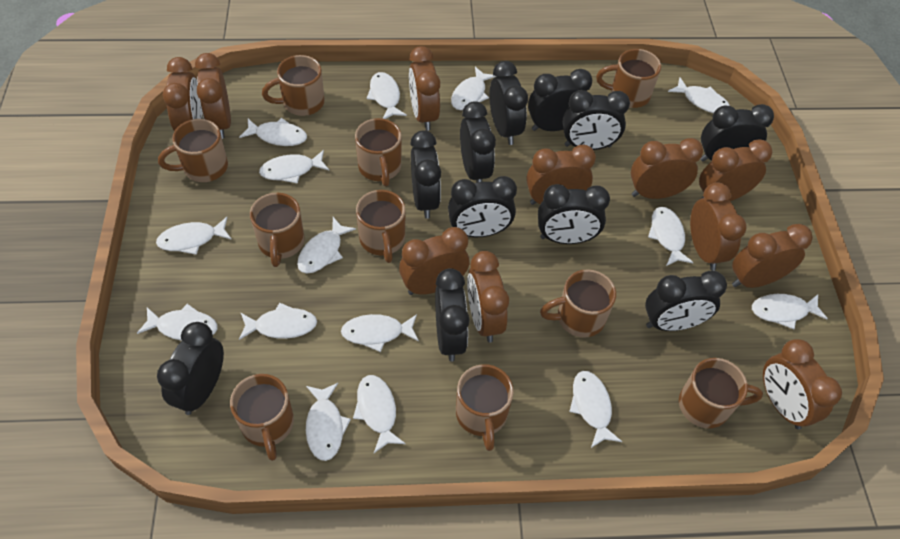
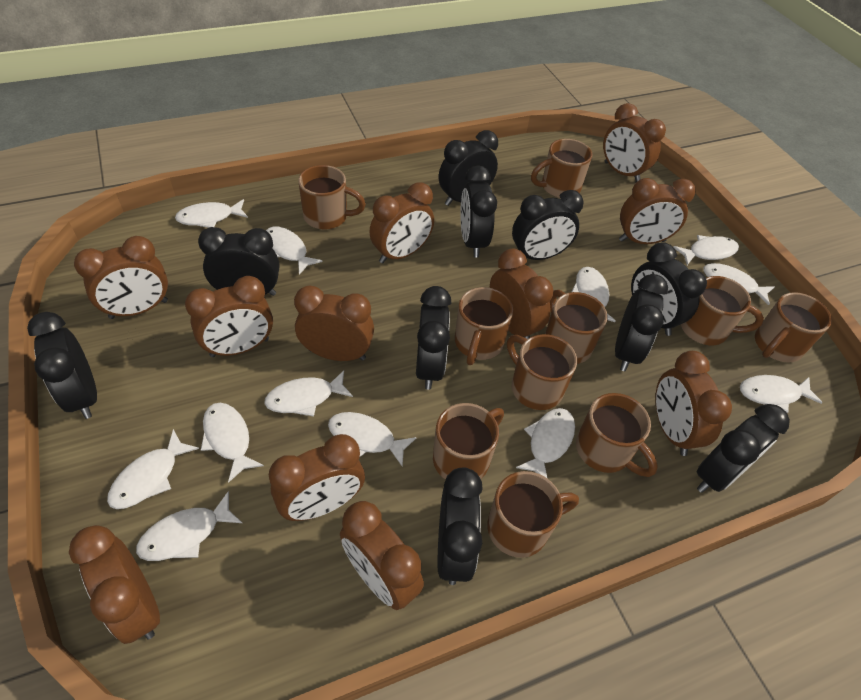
black clock: [157,322,224,415] [410,130,441,219] [435,268,469,362] [448,176,517,237] [460,102,496,183] [489,61,528,145] [528,69,592,131] [538,184,610,244] [563,90,630,150] [645,271,727,331] [700,104,774,162] = 11 -> [27,312,97,419] [198,227,279,296] [416,286,451,390] [438,467,483,585] [439,130,498,206] [460,165,497,258] [512,190,583,260] [615,274,668,371] [631,242,707,336] [697,404,790,493] = 10
white fish: [137,304,218,341] [156,217,232,255] [239,118,307,146] [239,302,317,340] [259,150,329,184] [297,217,356,273] [306,383,351,461] [341,314,419,352] [353,375,406,453] [366,72,407,119] [451,67,496,110] [569,371,622,448] [648,207,694,266] [668,78,730,113] [752,294,828,329] = 15 -> [107,429,199,509] [136,491,242,561] [175,199,248,228] [201,403,264,483] [264,370,353,417] [266,226,322,275] [328,412,417,467] [516,408,575,479] [572,267,616,322] [673,235,739,265] [703,263,775,305] [740,375,822,413] = 12

